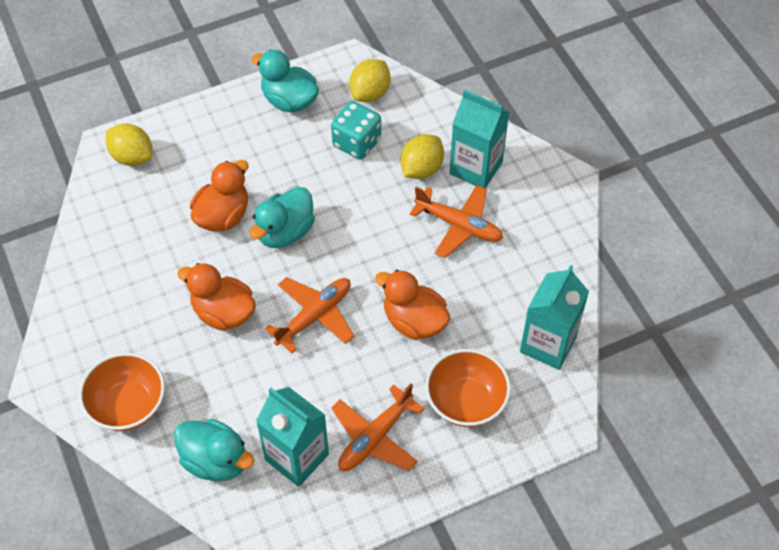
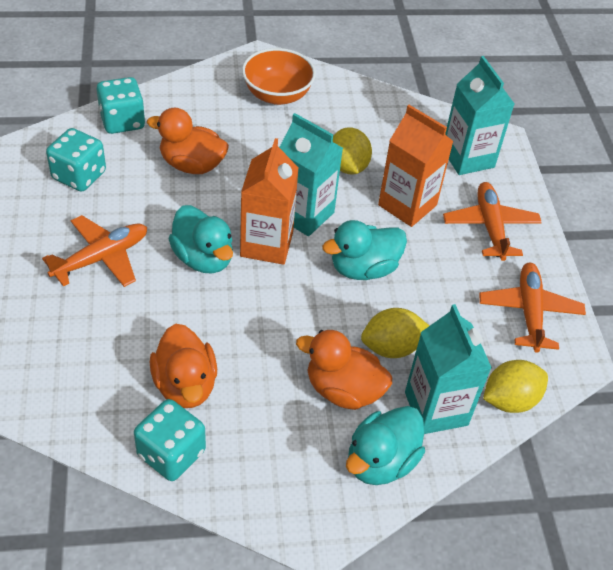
orange bowl: [79,353,165,431] [425,349,511,427] = 2 -> [242,48,316,105] = 1
orange carton: none = 0 -> [240,138,299,265] [378,105,454,227] = 2
turquoise dice: [331,101,381,160] = 1 -> [46,128,106,192] [97,77,145,134] [134,399,206,481] = 3

